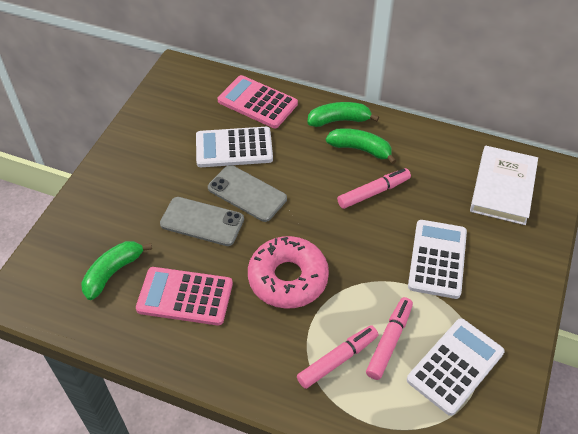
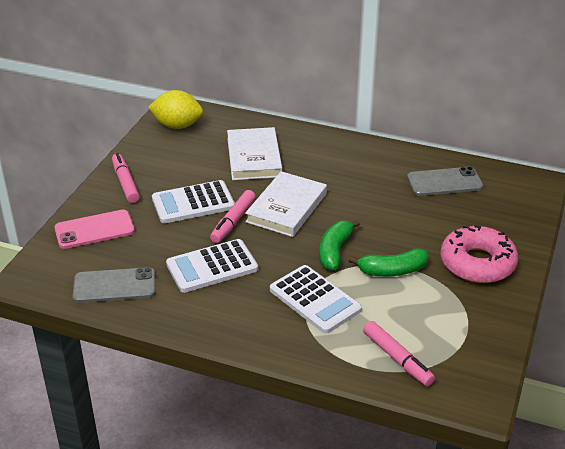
green banana: [81,241,152,300] [307,102,379,127] [326,128,396,164] = 3 -> [319,219,360,270] [349,248,429,276] = 2
pink calculator: [136,267,233,325] [218,75,298,128] = 2 -> none = 0
pink phone: none = 0 -> [54,210,135,249] = 1
white book: [470,146,538,225] = 1 -> [227,127,282,180] [245,171,327,237] = 2
yellow lemon: none = 0 -> [148,90,203,129] = 1

